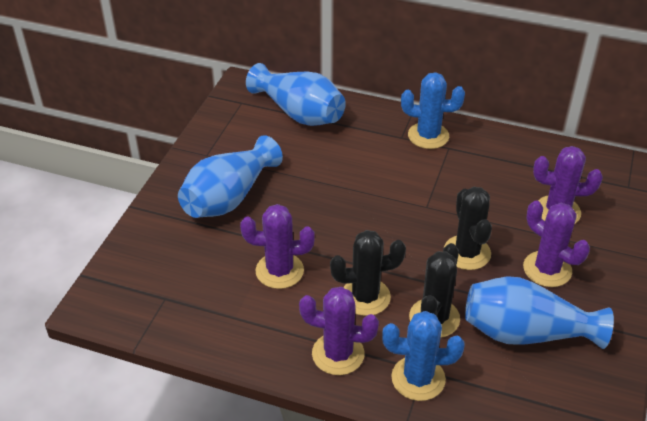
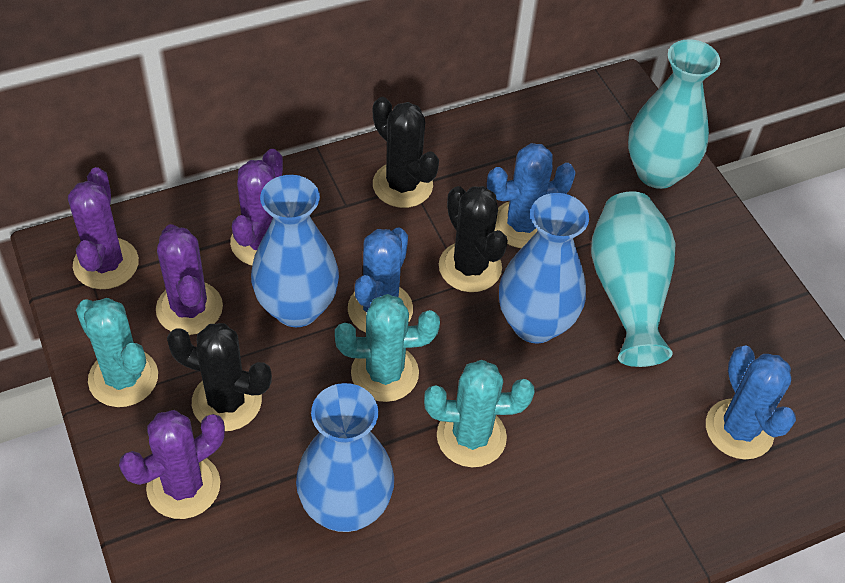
blue cactus: [382,311,465,401] [401,72,465,149] = 2 -> [348,228,413,333] [487,143,576,248] [706,345,796,459] = 3
turquoise cactus: none = 0 -> [76,298,158,407] [335,294,440,402] [424,360,534,467] = 3
turquoise vase: none = 0 -> [591,191,675,367] [628,39,720,189] = 2

